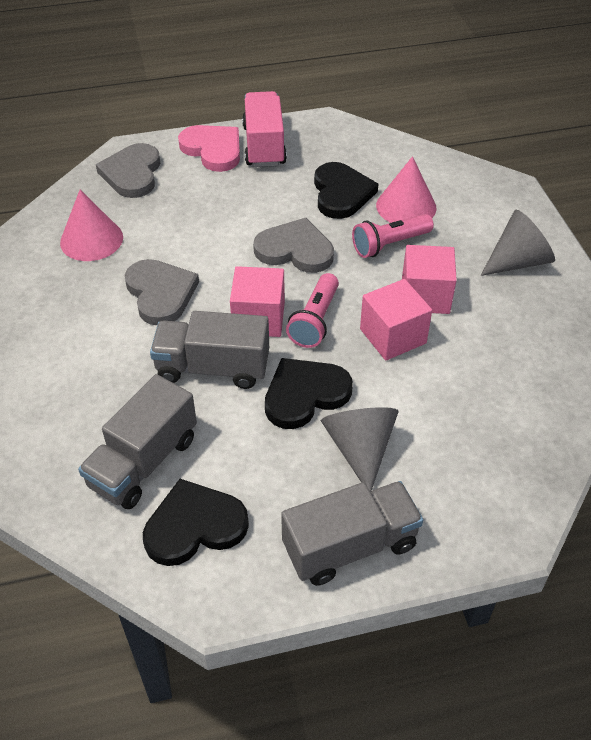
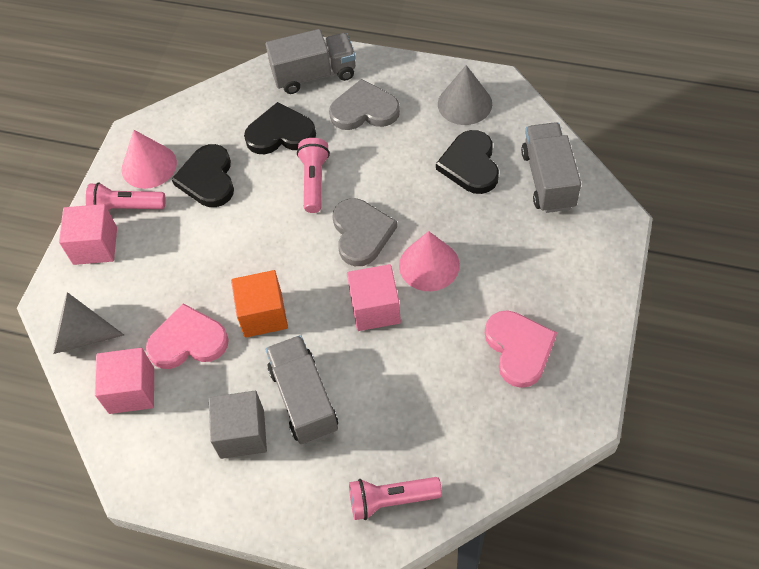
grey cube: none = 0 -> [209,391,267,459] = 1
grey heart: [96,143,160,198] [125,259,199,325] [253,218,334,273] = 3 -> [329,79,400,130] [332,198,397,266] = 2
orange cube: none = 0 -> [231,270,288,338] = 1
pink flashlight: [286,273,339,348] [352,214,434,258] = 2 -> [86,182,166,210] [297,138,330,213] [349,477,442,520] = 3
pink heart: [178,125,240,172] = 1 -> [146,303,229,369] [485,310,557,388] = 2
pink truck: [242,91,287,167] = 1 -> none = 0

